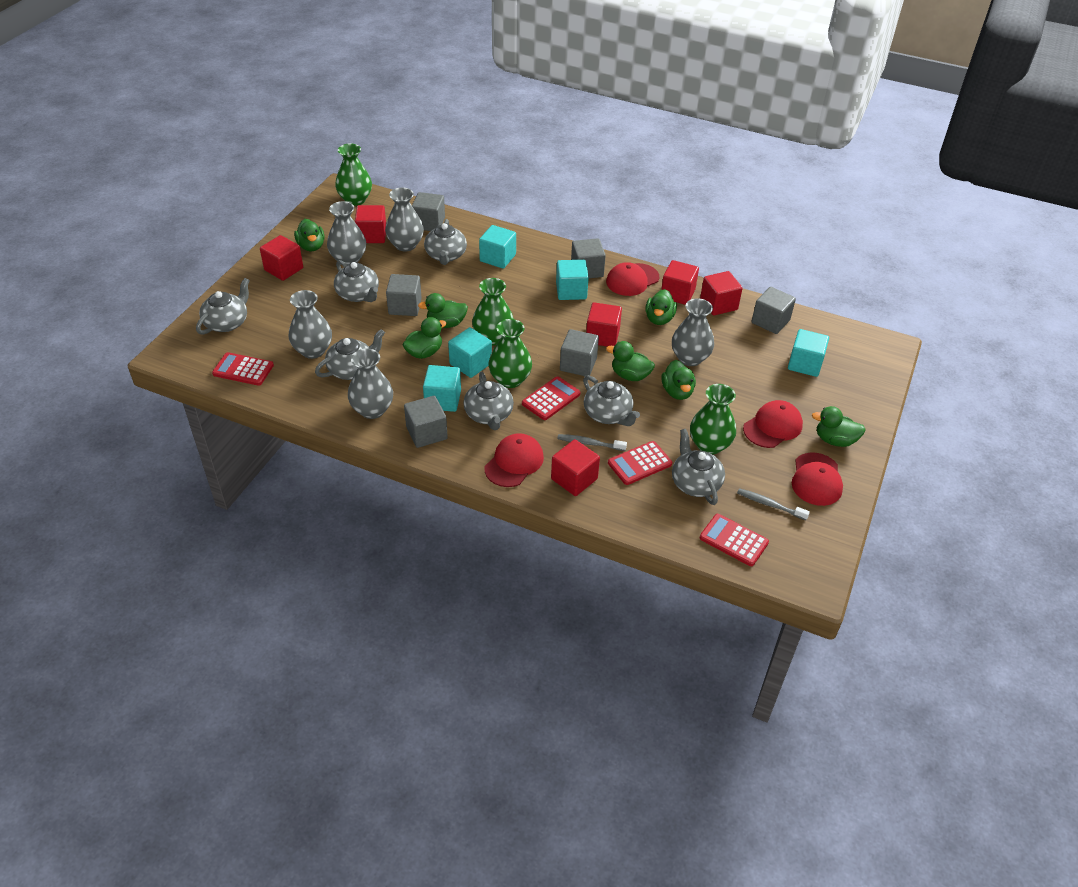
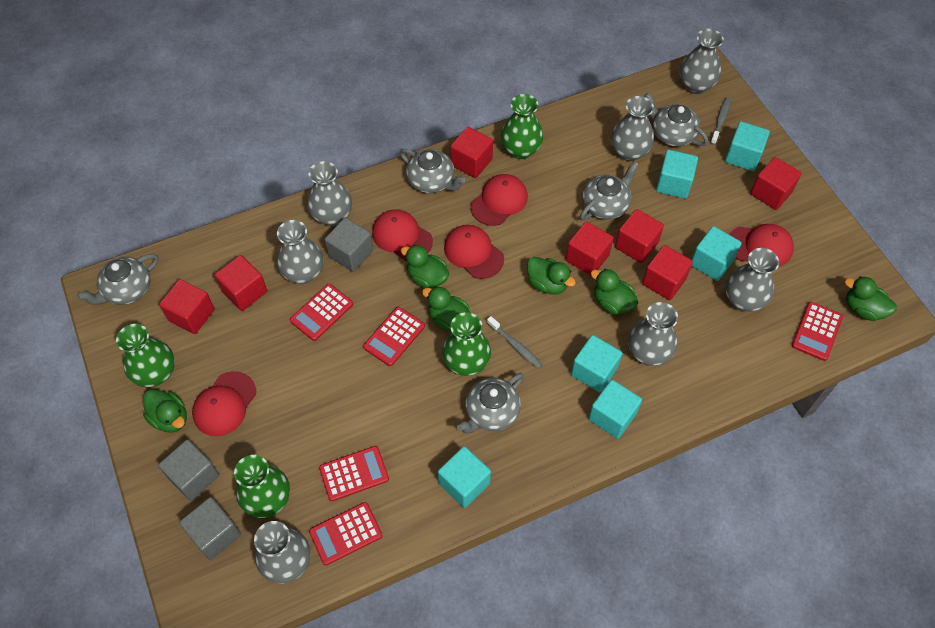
green duck: [294,219,325,251] [403,317,447,359] [418,293,468,328] [606,341,655,381] [645,289,677,325] [661,360,696,400] [812,406,866,447] = 7 -> [143,390,187,433] [401,245,449,288] [422,286,471,332] [527,257,576,294] [590,269,638,315] [845,276,897,321] = 6
grey cube: [386,274,422,316] [404,396,448,448] [412,192,445,231] [560,329,599,376] [571,238,606,278] [752,287,796,334] = 6 -> [158,440,219,501] [179,497,241,560] [325,218,373,272] = 3
grey teapot: [196,278,250,335] [315,329,385,380] [334,260,379,302] [424,219,467,265] [464,372,514,430] [583,375,640,426] [672,429,725,505] = 7 -> [77,254,158,305] [400,148,465,193] [457,373,524,433] [580,161,639,220] [644,93,708,147] = 5
grey vase: [289,290,332,359] [327,201,366,265] [348,348,393,419] [385,187,424,252] [672,298,714,366] = 5 -> [254,521,311,584] [277,220,323,284] [307,161,352,226] [611,96,654,161] [628,302,678,366] [679,29,724,94] [725,248,779,311] = 7
red calculator: [212,352,274,386] [522,376,580,420] [608,441,672,485] [699,514,769,566] = 4 -> [290,284,353,341] [309,502,383,565] [319,446,389,501] [363,307,425,366] [792,302,843,361] = 5
red cap: [485,433,544,487] [606,262,659,296] [743,400,803,448] [792,452,843,506] = 4 -> [192,371,256,436] [372,209,433,261] [444,225,504,279] [470,174,528,226] [729,224,794,266] = 5
red cube: [260,235,303,281] [355,205,386,243] [551,439,600,496] [586,302,622,347] [661,260,699,305] [700,271,743,316] = 6 -> [159,279,215,334] [215,255,267,311] [450,127,493,178] [566,221,614,276] [615,209,664,263] [642,245,693,300] [750,157,802,210] = 7
turquoise cube: [423,365,461,412] [448,327,492,378] [479,225,516,269] [556,260,589,300] [788,329,829,377] = 5 -> [438,446,491,508] [571,335,622,393] [588,380,642,439] [656,150,698,199] [692,226,742,281] [725,121,770,171] = 6

